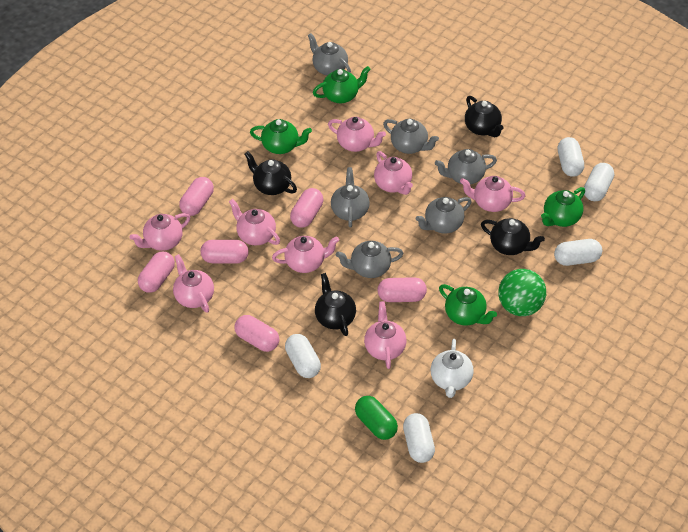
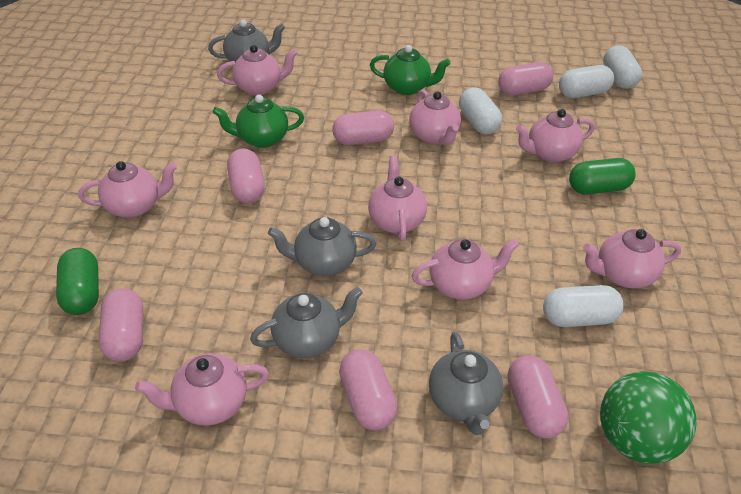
black teapot: [244,151,297,195] [315,273,356,336] [465,96,504,137] [481,218,545,255] = 4 -> none = 0
green capsule: [355,396,398,440] = 1 -> [56,248,99,315] [569,158,636,195] = 2
green teapot: [250,119,312,154] [313,66,371,103] [439,284,497,326] [541,187,585,227] = 4 -> [213,95,304,148] [370,45,450,95] = 2
grey teapot: [308,33,351,75] [331,167,370,227] [336,241,404,278] [383,119,439,154] [415,197,472,233] [435,149,497,184] = 6 -> [208,20,285,62] [250,287,363,358] [268,217,376,276] [429,332,503,435] = 4
white capsule: [285,334,321,378] [403,413,435,463] [554,239,602,266] [558,137,584,177] [584,163,614,201] = 5 -> [459,87,502,135] [543,285,624,327] [559,65,614,98] [603,45,642,89] = 4
white teapot: [431,339,474,398] = 1 -> none = 0

